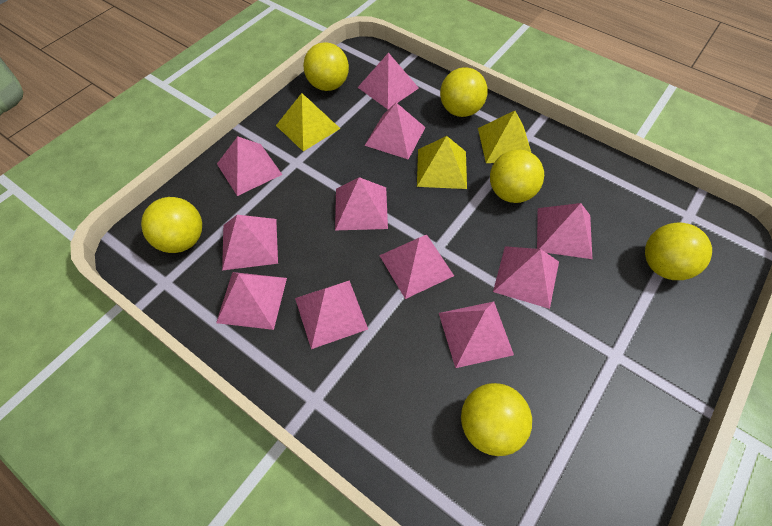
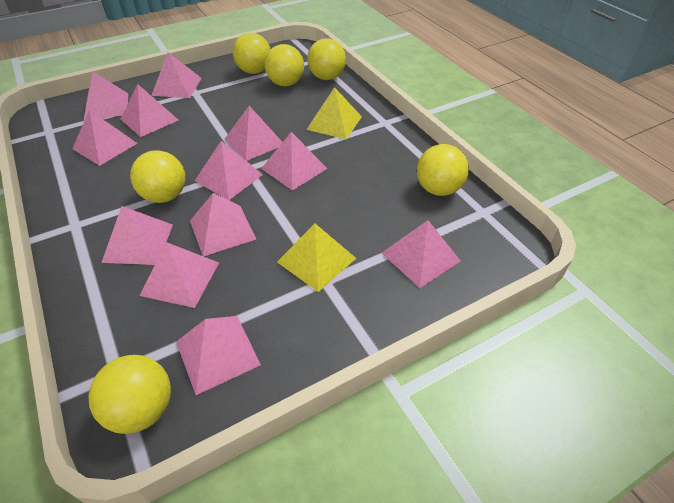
pink pyramid: [216,272,287,330] [217,136,282,196] [222,215,278,270] [295,280,368,349] [335,177,388,230] [358,53,419,109] [364,103,425,160] [379,235,454,299] [439,302,514,368] [493,246,559,309] [537,203,592,259] = 11 -> [72,110,138,166] [84,71,128,121] [101,206,173,265] [120,84,178,137] [140,242,219,308] [151,52,202,98] [176,316,261,395] [190,193,257,257] [195,141,263,200] [225,106,282,161] [261,132,328,191] [382,220,461,288] = 12
yellow pyramid: [276,93,340,151] [417,136,467,189] [478,111,531,163] = 3 -> [277,224,356,292] [306,87,362,139] = 2

